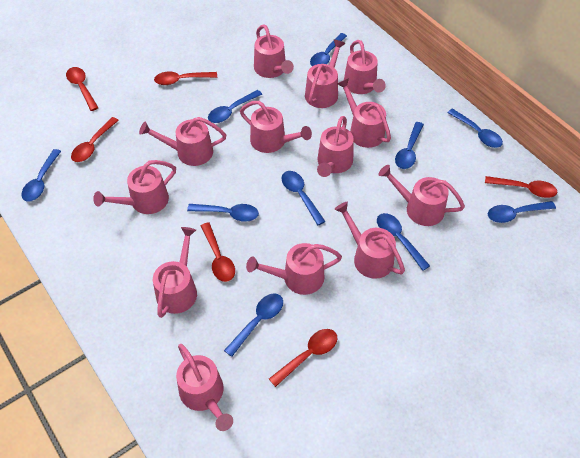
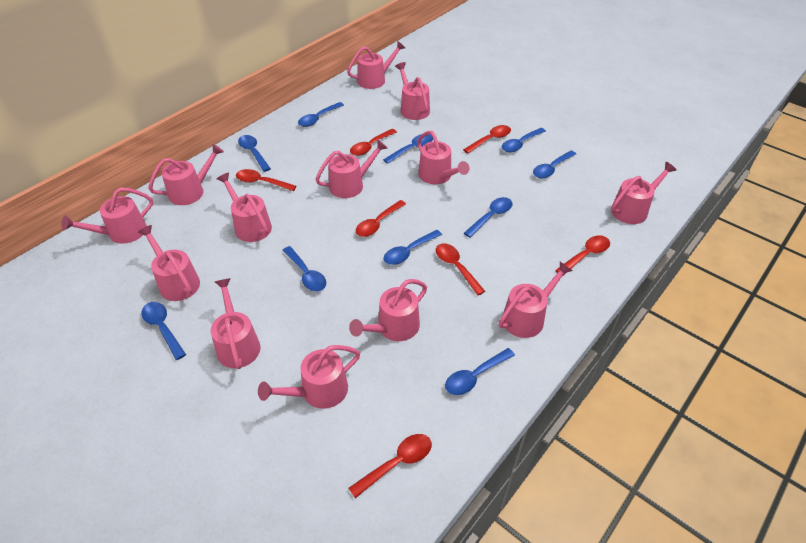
red spoon: [66,67,99,111] [71,117,119,162] [154,71,217,85] [201,222,235,282] [269,329,338,387] [485,176,557,198] = 6 -> [236,169,297,191] [349,434,432,498] [350,129,397,156] [356,200,406,237] [436,243,485,295] [463,125,511,153] [555,235,610,275] = 7

